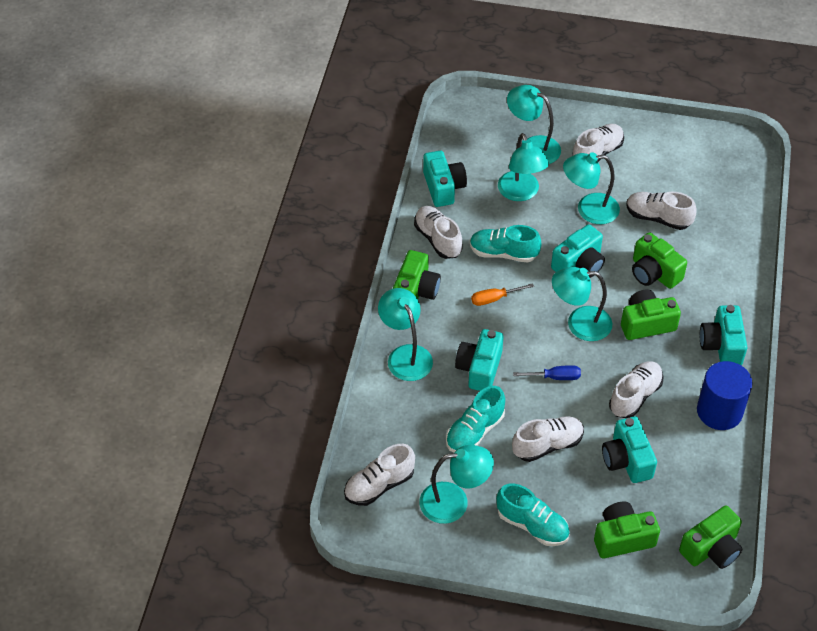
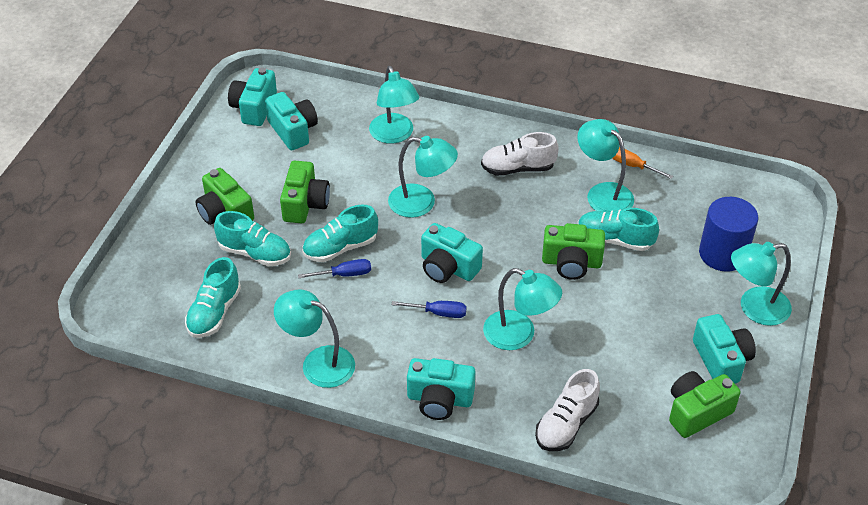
blue screwdriver: [513,365,581,380] = 1 -> [298,259,371,278] [391,301,466,318] = 2
green camera: [393,250,441,300] [594,502,660,559] [621,289,681,340] [632,232,687,289] [679,505,742,569] = 5 -> [196,168,254,225] [280,161,330,223] [542,223,605,280] [669,371,741,438] = 4
turquoise shoe: [446,386,505,452] [470,225,542,262] [496,483,570,546] = 3 -> [185,257,241,338] [214,211,291,266] [302,205,378,262] [578,208,659,251] = 4
white shoe: [344,444,415,506] [414,206,463,259] [512,416,584,462] [572,124,624,162] [609,361,664,418] [627,192,697,230] = 6 -> [481,132,559,176] [535,369,600,451] = 2

